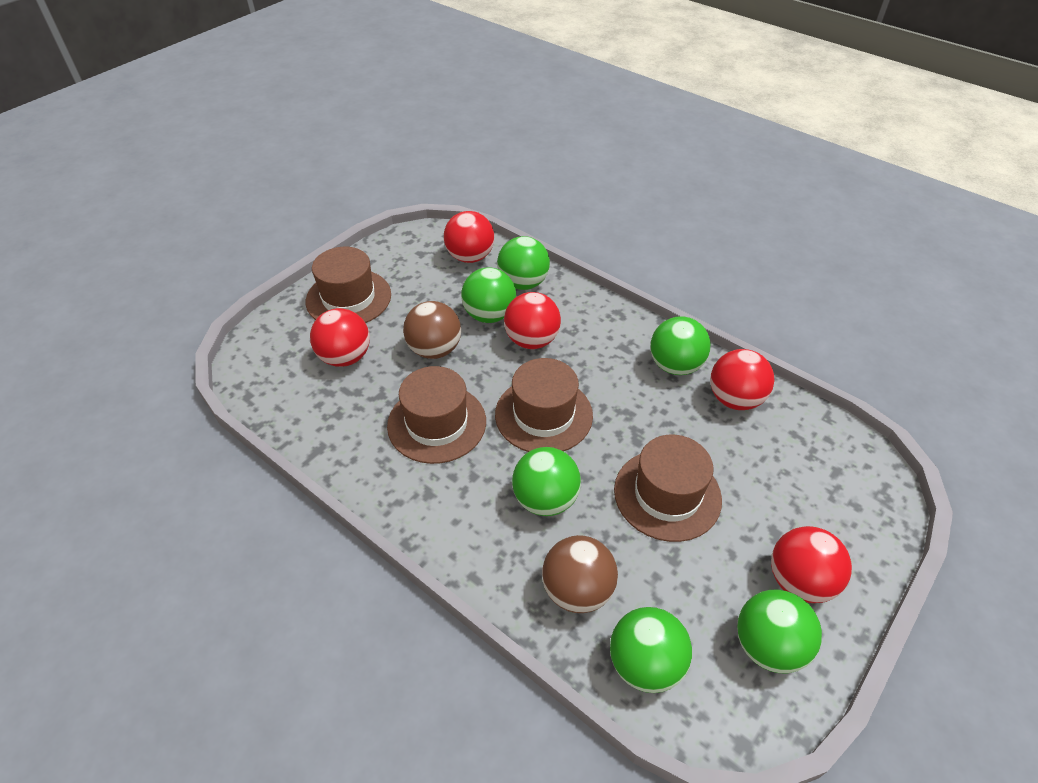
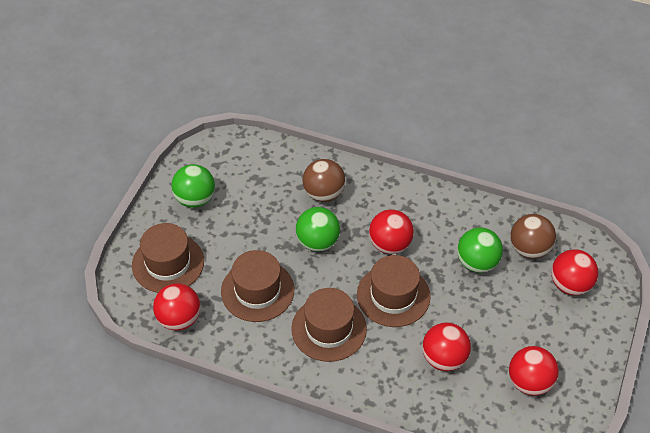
green ball: [461,268,516,323] [497,236,550,290] [512,447,581,516] [610,607,692,693] [650,316,710,375] [737,590,822,673] = 6 -> [171,164,215,208] [296,207,340,252] [457,228,503,273] = 3

